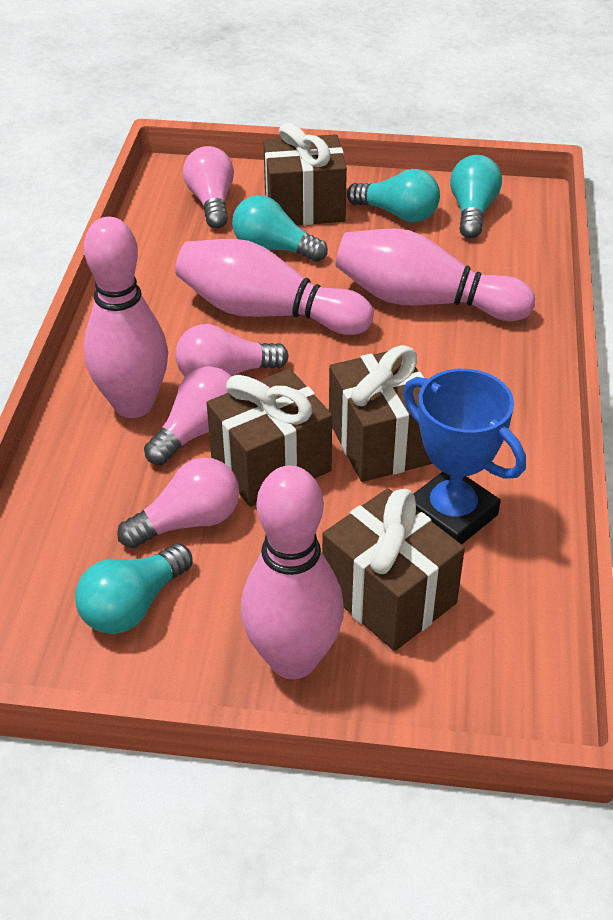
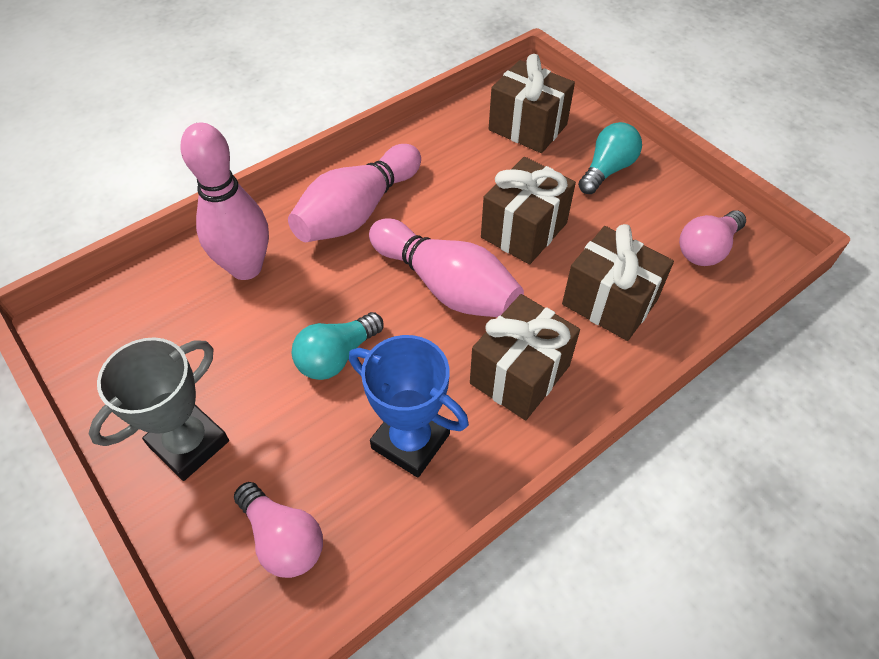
grey trophy: none = 0 -> [89,337,229,481] = 1
pink bowling pin: [84,217,168,418] [175,239,374,335] [241,466,344,679] [335,228,535,321] = 4 -> [181,123,269,280] [288,144,421,242] [369,218,524,317] = 3
pink light bulb: [117,458,239,548] [144,367,232,465] [175,324,289,377] [183,146,234,228] = 4 -> [234,482,323,578] [679,210,746,266] = 2
turquoise light bulb: [75,543,193,634] [232,195,328,262] [347,169,440,222] [450,155,502,238] = 4 -> [292,312,383,380] [578,122,642,194] = 2

